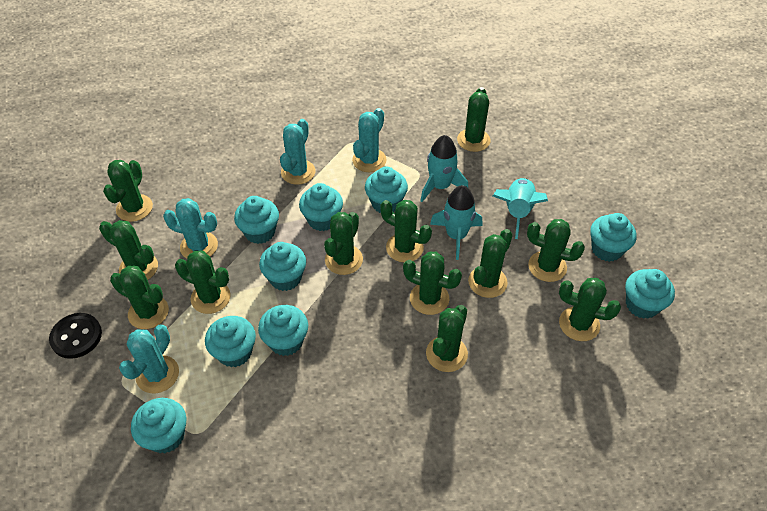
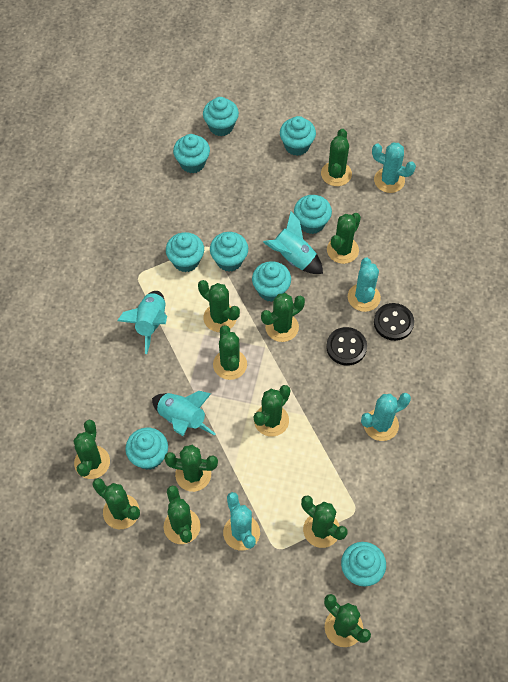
black button: [49,313,102,359] = 1 -> [326,327,367,366] [374,303,414,341] = 2

